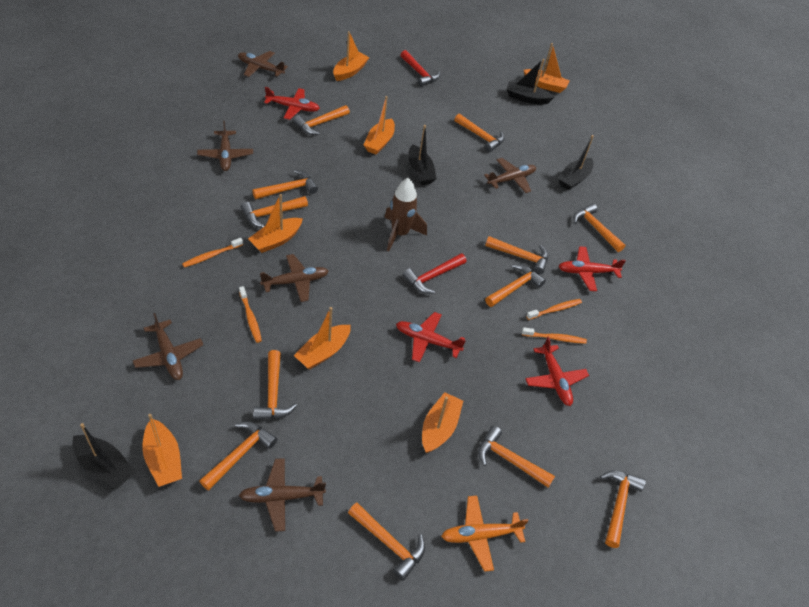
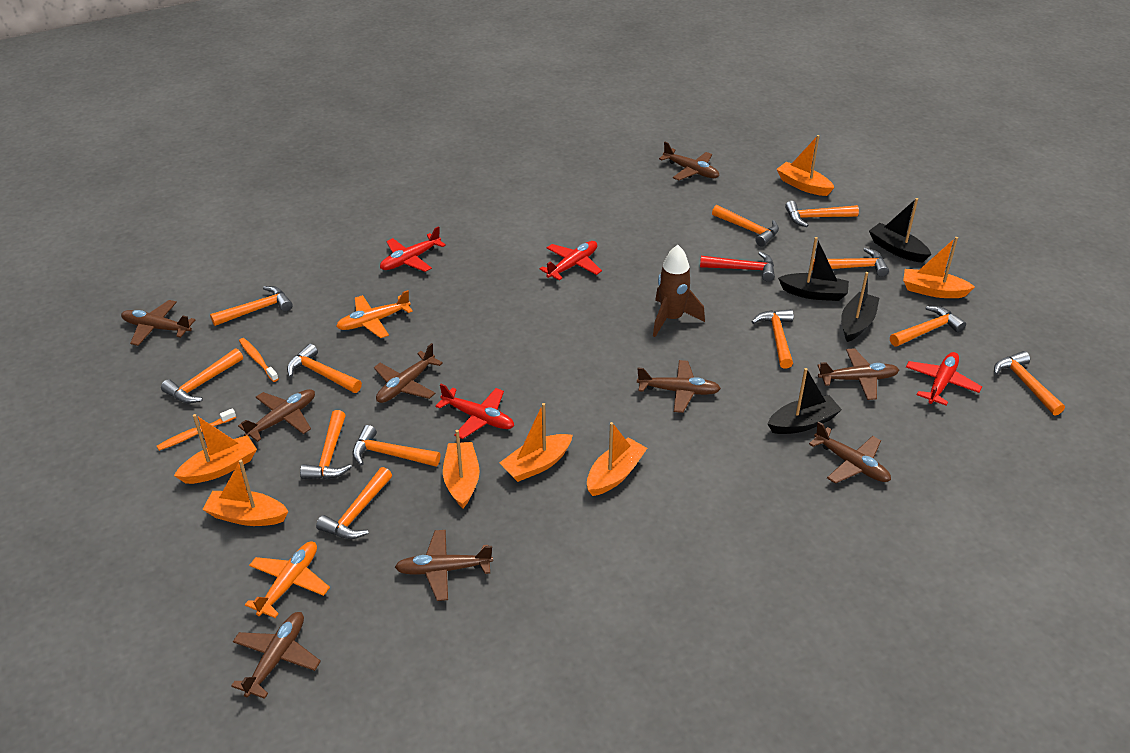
brown plane: [133,313,203,380] [197,121,253,171] [238,51,288,77] [239,458,326,532] [260,254,329,302] [484,158,536,193] = 6 -> [121,300,195,346] [231,612,321,699] [238,389,315,442] [374,343,443,403] [395,530,493,601] [637,360,721,413] [659,142,719,180] [809,421,891,484] [817,348,899,400] = 9
orange plane: [441,496,528,572] = 1 -> [245,542,330,618] [336,290,413,338] = 2
orange toothbrush: [182,238,243,268] [239,286,262,343] [522,327,587,344] [526,299,582,320] = 4 -> [157,408,236,451] [239,338,278,382] = 2
red hammer: [400,50,440,87] [403,253,466,294] = 2 -> [700,251,775,282] = 1

